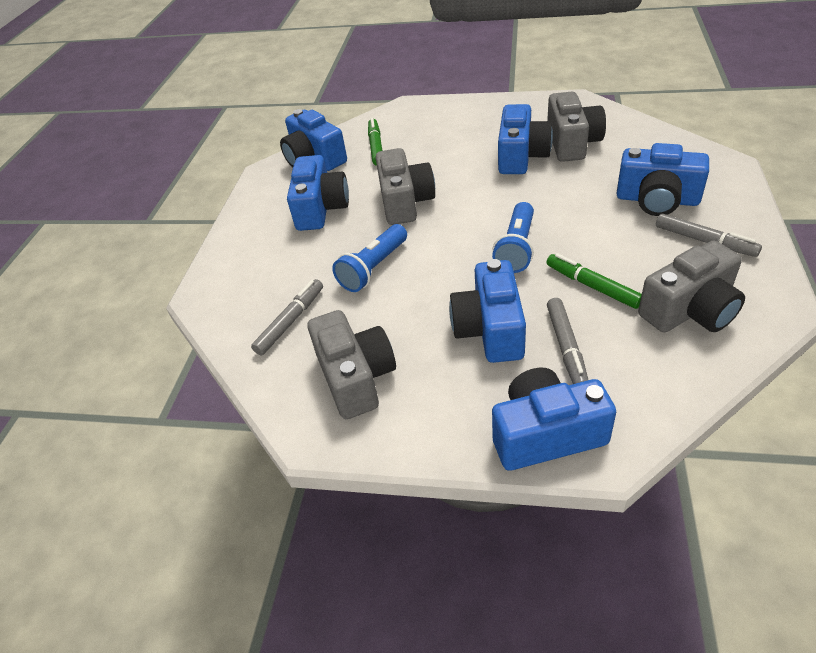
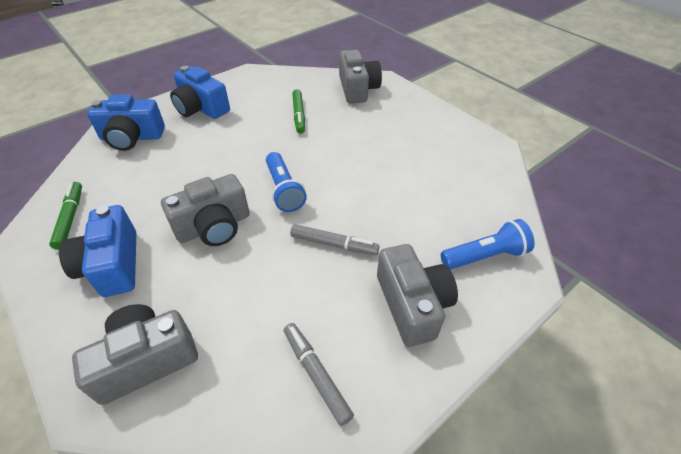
blue camera: [280,109,347,171] [287,155,349,231] [449,259,526,363] [492,368,616,470] [498,104,553,174] [616,143,709,216] = 6 -> [59,205,136,297] [87,94,165,151] [170,66,230,119] = 3
grey marker: [251,279,323,355] [547,298,588,384] [656,214,762,257] = 3 -> [284,323,354,426] [290,224,379,255] = 2

